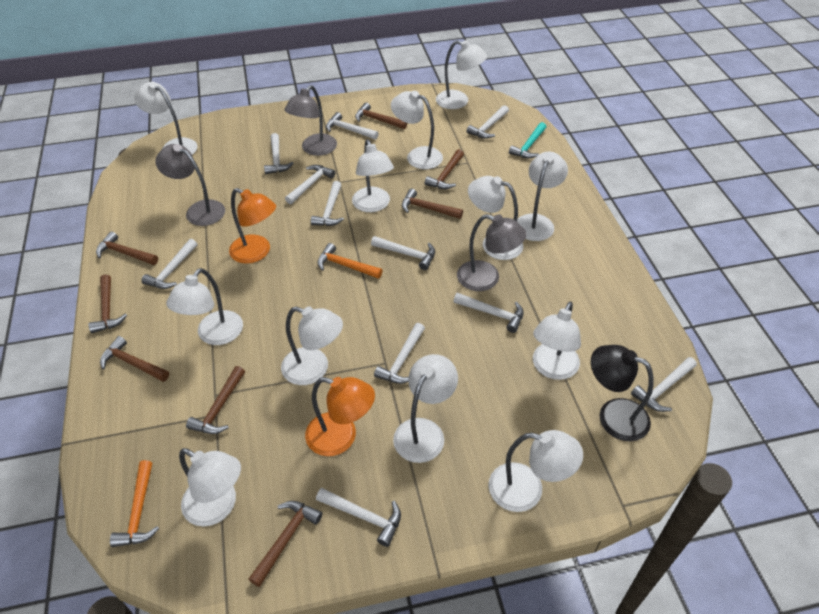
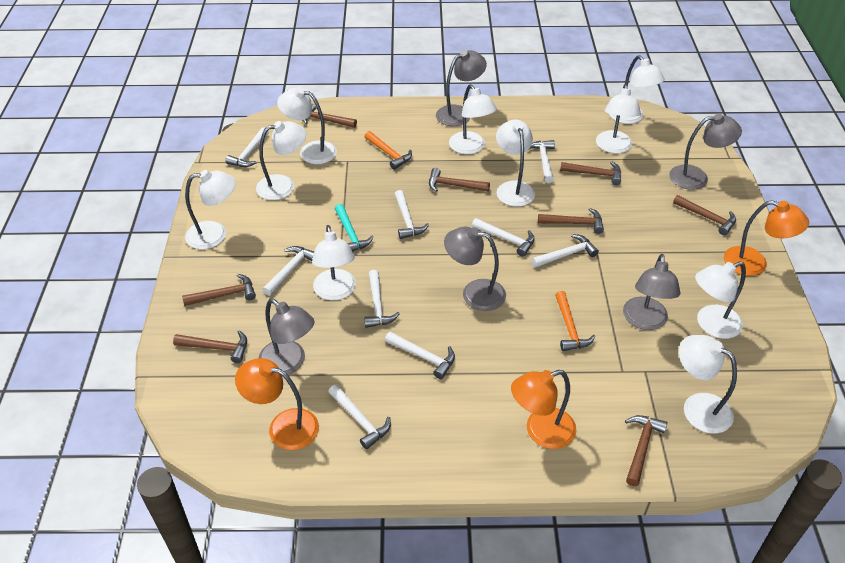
black lamp: [591,345,653,441] = 1 -> none = 0
grey lamp: [155,144,225,226] [284,85,337,156] [457,214,526,291] = 3 -> [259,299,314,375] [436,50,487,126] [444,227,506,311] [623,254,680,330] [669,114,742,190] = 5
orange lamp: [229,188,276,264] [305,377,375,456] = 2 -> [235,358,319,450] [511,370,576,449] [724,200,809,276] = 3
white hammer: [141,239,197,289] [264,133,294,174] [285,165,335,204] [311,181,344,226] [316,488,401,547] [326,112,379,140] [371,236,435,270] [374,323,425,384] [453,293,524,333] [467,105,509,139] [631,357,697,412] = 11 -> [225,127,269,167] [262,246,314,296] [328,384,391,449] [364,270,400,328] [385,332,455,379] [395,190,429,239] [472,218,535,257] [528,140,555,183] [531,234,599,268] = 9
white lamp: [134,82,198,155] [166,268,243,345] [179,448,241,526] [281,307,343,385] [352,139,394,212] [391,91,443,169] [393,354,458,463] [436,40,487,109] [468,176,523,260] [488,430,583,512] [517,152,568,241] [533,302,581,380] = 12 -> [185,170,236,249] [256,121,306,200] [277,87,337,164] [312,225,356,300] [449,84,497,154] [496,120,535,207] [596,84,641,153] [609,55,665,124] [679,335,737,434] [695,261,746,339] = 10

